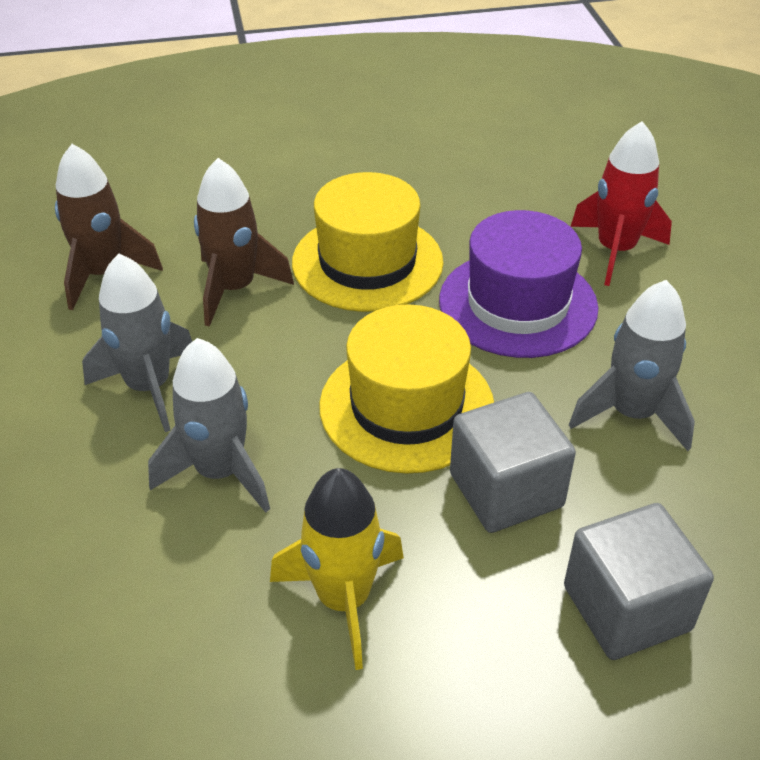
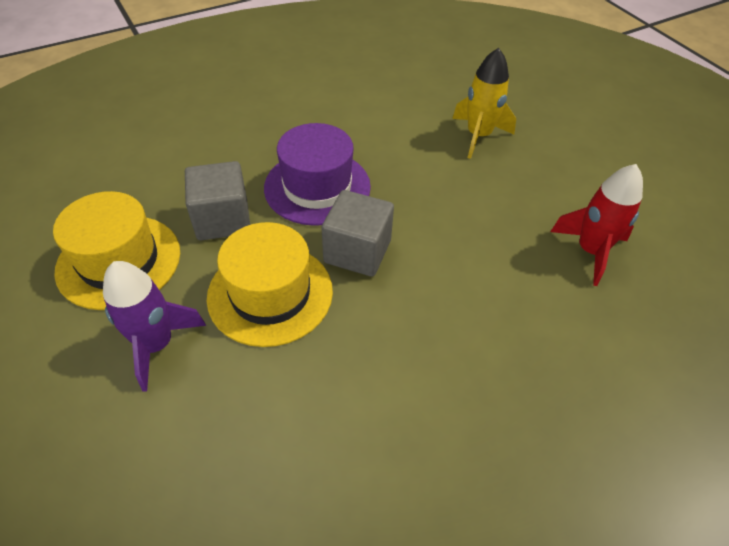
brown rocket: [55,144,163,310] [194,158,294,327] = 2 -> none = 0
grey rocket: [82,254,192,432] [148,338,270,513] [569,280,695,451] = 3 -> none = 0
purple rocket: none = 0 -> [103,261,206,391] = 1

